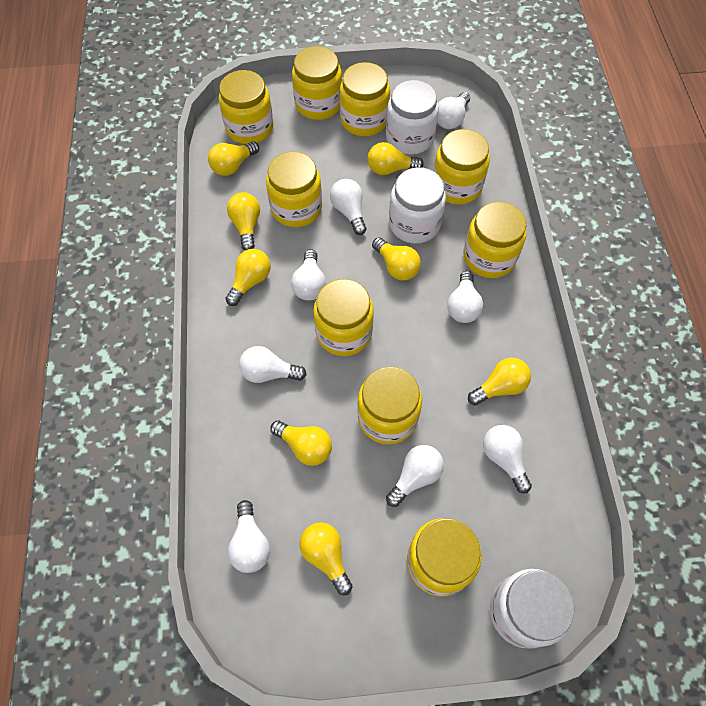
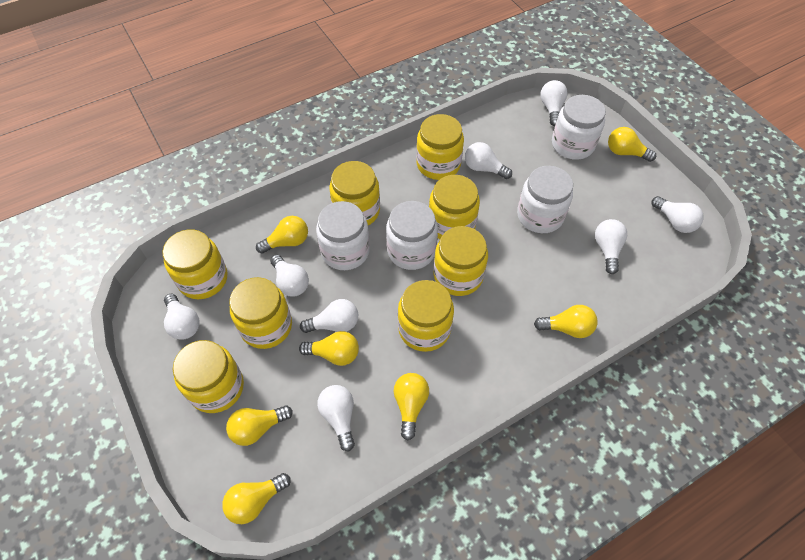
white jar: [386,80,439,154] [389,167,446,243] [490,569,574,649] = 3 -> [316,201,370,270] [386,201,438,270] [517,166,573,233] [552,95,606,160] = 4
yellow jar: [219,70,273,144] [266,152,322,227] [292,46,342,120] [313,279,374,356] [340,62,390,136] [357,367,422,444] [407,518,482,596] [433,129,490,205] [463,202,526,278] = 9 -> [162,229,227,299] [173,340,244,413] [229,277,292,349] [329,161,380,225] [398,280,454,352] [416,114,464,180] [429,175,480,239] [434,226,488,296] = 8
yellow light bulb: [208,142,259,176] [225,249,271,306] [227,192,260,251] [270,420,332,466] [299,522,353,595] [367,142,424,175] [372,237,421,281] [468,358,531,405] = 8 -> [222,473,291,524] [226,405,293,446] [256,216,308,254] [299,331,359,366] [394,373,429,441] [534,305,598,338] [608,127,656,162] = 7

